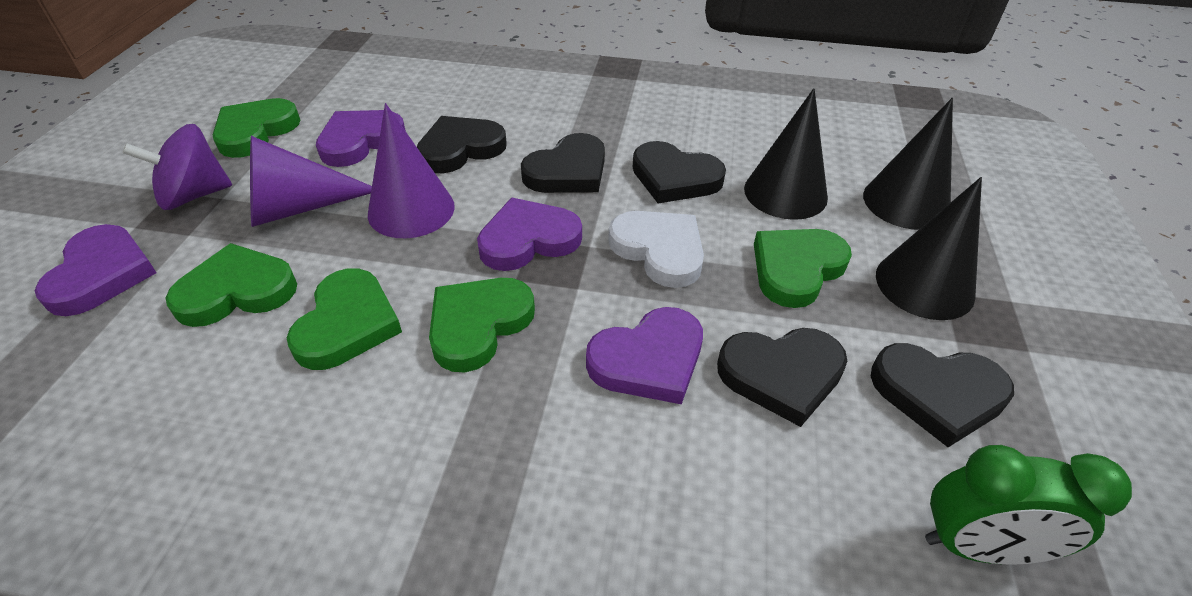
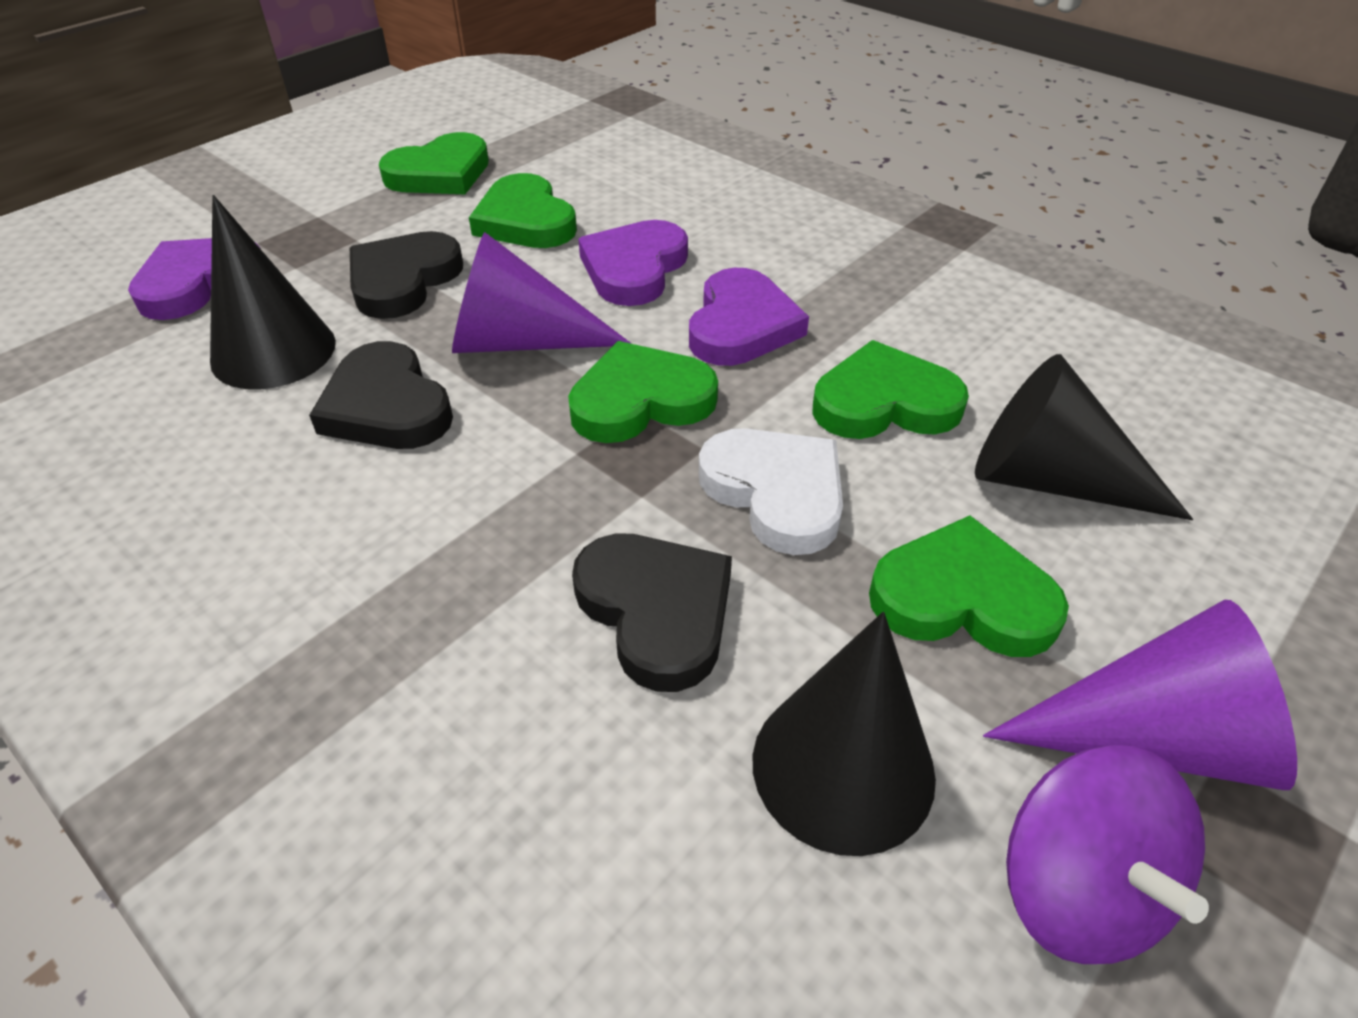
black heart: [417,116,507,173] [521,133,605,193] [633,141,726,203] [717,328,847,427] [871,343,1014,447] = 5 -> [309,341,453,449] [350,231,463,319] [572,533,732,692] = 3
green clock: [925,445,1132,565] = 1 -> none = 0
purple heart: [34,224,157,316] [316,110,406,167] [477,198,582,271] [586,307,703,404] = 4 -> [128,238,261,320] [578,220,688,306] [689,268,809,366] = 3

